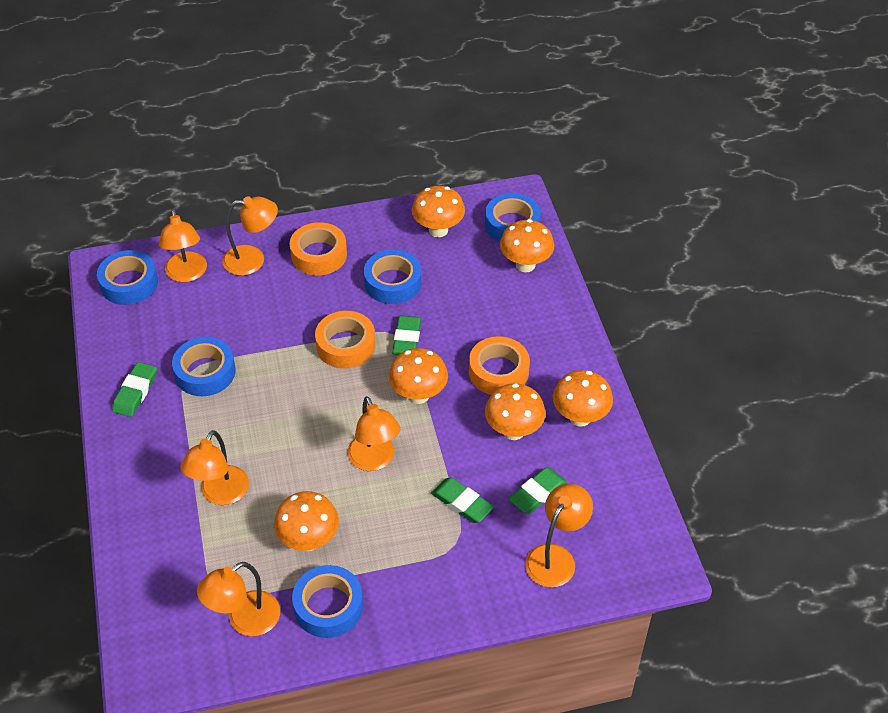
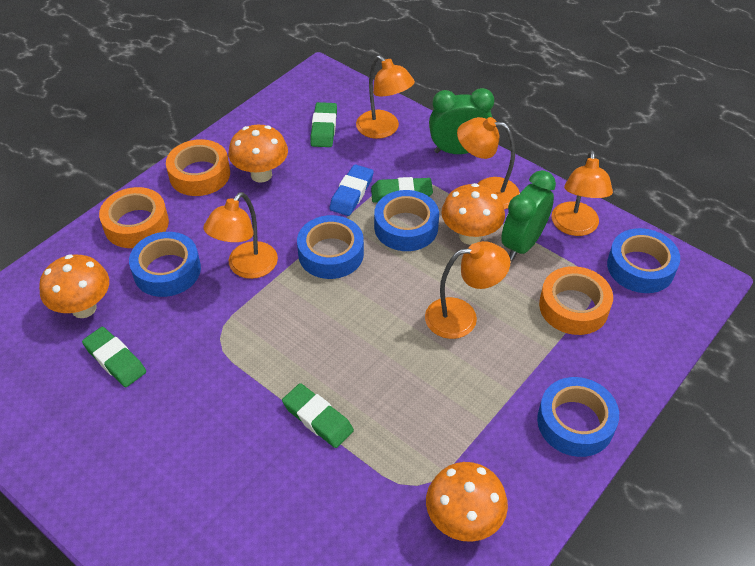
blue eraser: none = 0 -> [329,164,374,216] = 1
green clock: none = 0 -> [429,88,494,154] [501,170,556,260] = 2
orange lamp: [159,209,207,282] [180,430,249,505] [197,562,280,636] [222,196,278,276] [347,396,400,471] [525,483,593,588] = 6 -> [203,192,278,279] [356,55,415,139] [425,241,510,339] [457,117,520,209] [551,150,613,236] = 5
orange mushroom: [274,491,339,551] [389,348,448,404] [412,186,465,237] [485,383,546,440] [500,219,554,272] [553,370,613,427] = 6 -> [39,255,109,318] [228,125,288,183] [426,462,508,542] [441,183,505,245] = 4

